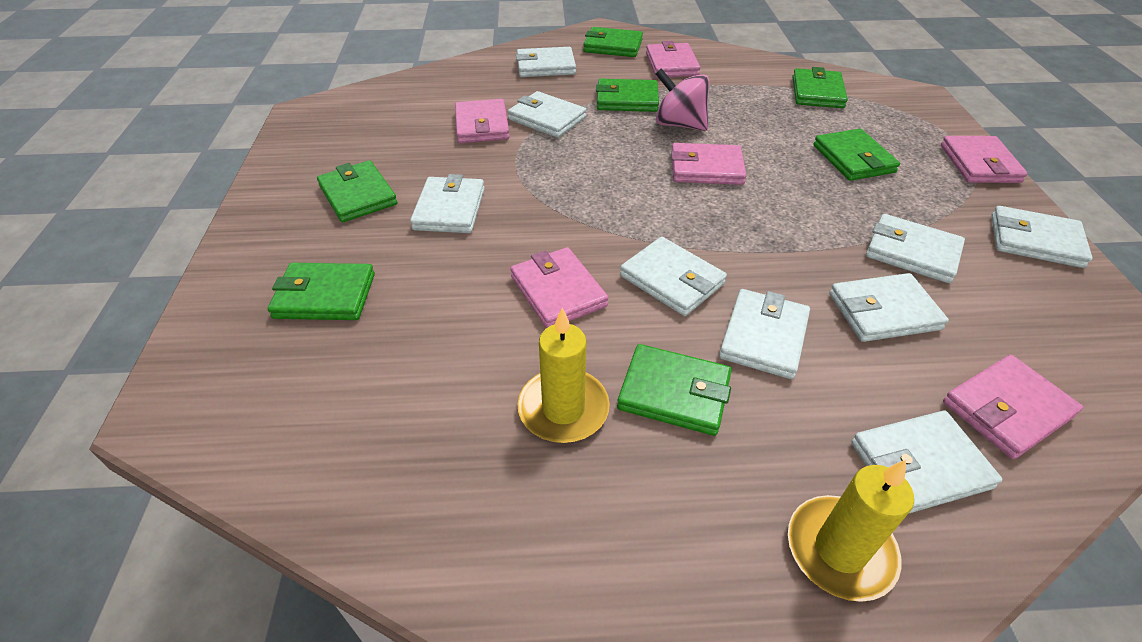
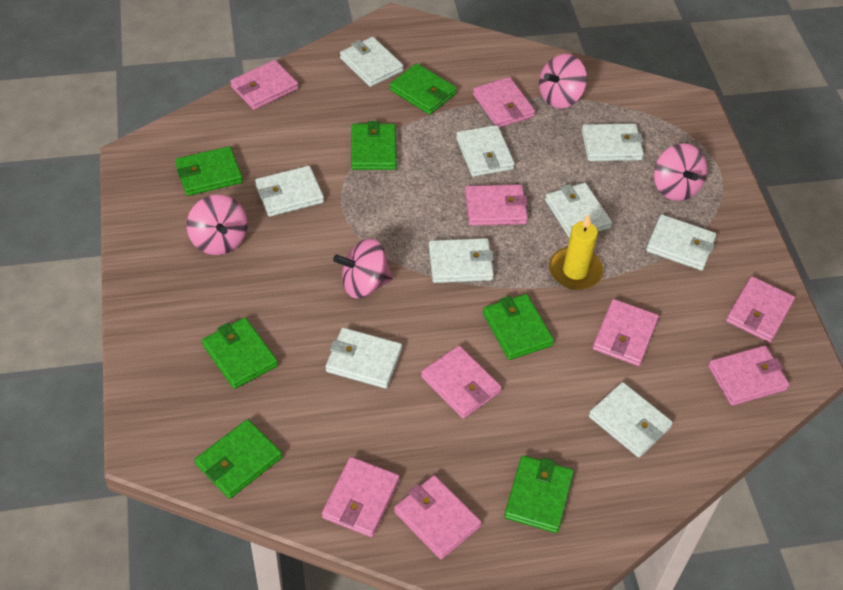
pink spinning top: [656,68,709,131] = 1 -> [187,195,248,255] [333,238,393,298] [539,54,587,108] [654,143,707,201] = 4
pink wallet: [455,99,510,143] [510,247,608,328] [646,41,700,78] [671,143,747,185] [941,136,1028,183] [943,355,1083,459] = 6 -> [230,60,298,110] [322,457,400,537] [394,475,482,560] [421,346,502,419] [465,185,528,226] [473,77,535,128] [593,299,659,366] [708,345,790,406] [726,276,795,343] = 9
yellow candle: [518,308,610,443] [788,460,914,602] = 2 -> [549,214,603,290] = 1

